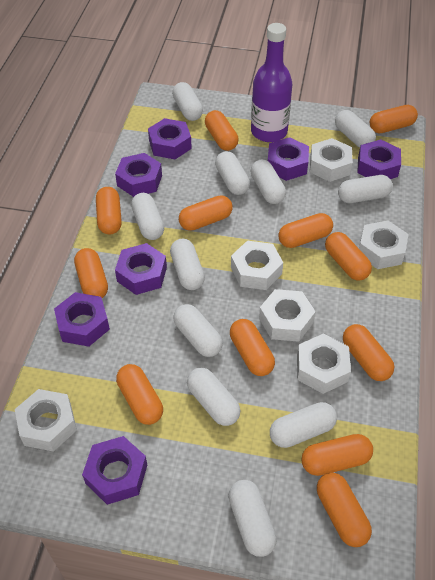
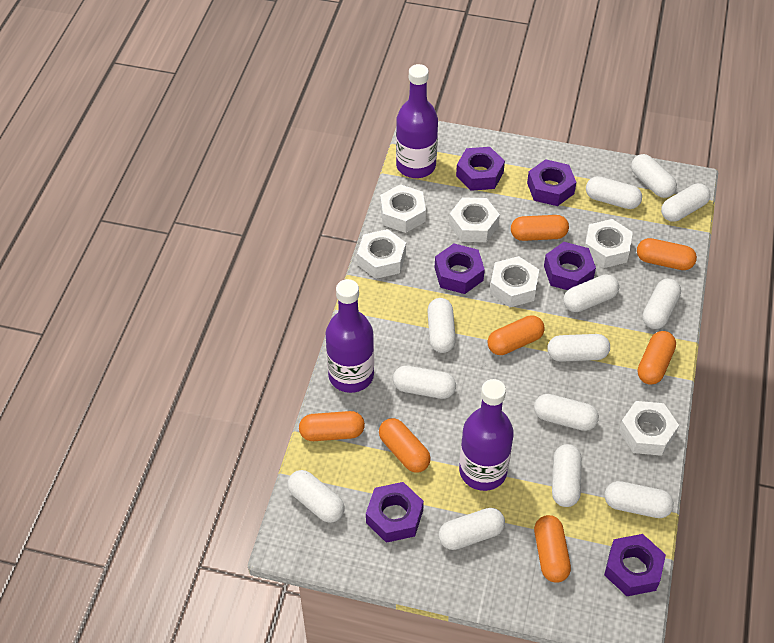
orange capsule: [74,248,108,298] [96,187,122,235] [116,364,163,425] [179,195,233,231] [205,110,238,151] [230,319,275,376] [279,213,333,248] [301,434,373,476] [317,473,372,547] [325,232,372,280] [343,324,394,381] [370,105,418,133] = 12 -> [299,411,365,441] [379,418,431,473] [487,315,545,355] [511,215,569,241] [534,515,571,583] [637,238,697,270] [638,331,676,385] = 7
purple bottle: [251,23,292,142] = 1 -> [326,279,374,393] [396,64,438,178] [459,379,514,491] = 3
purple nut: [54,292,110,347] [82,436,147,505] [115,153,162,197] [115,243,167,295] [148,118,192,159] [268,137,309,181] [357,140,401,179] = 7 -> [366,482,424,543] [435,244,485,294] [456,147,505,191] [527,159,576,206] [544,242,596,290] [604,534,666,596] = 6
white capsule: [131,193,164,240] [170,239,205,290] [172,82,203,121] [173,304,223,357] [187,368,241,426] [215,151,250,195] [228,480,277,557] [251,159,286,204] [270,402,337,448] [335,110,376,148] [338,175,393,203] = 11 -> [288,470,345,523] [393,366,456,399] [427,298,456,353] [438,508,505,550] [534,394,599,431] [547,334,610,362] [552,444,582,507] [563,274,619,312] [586,176,642,209] [605,481,674,518] [631,154,677,198] [643,279,681,329] [661,183,710,222] = 13

